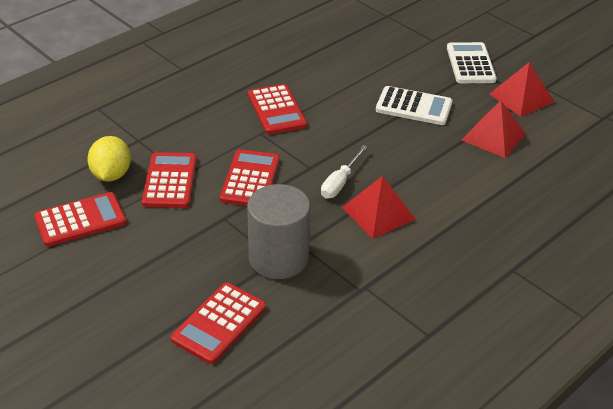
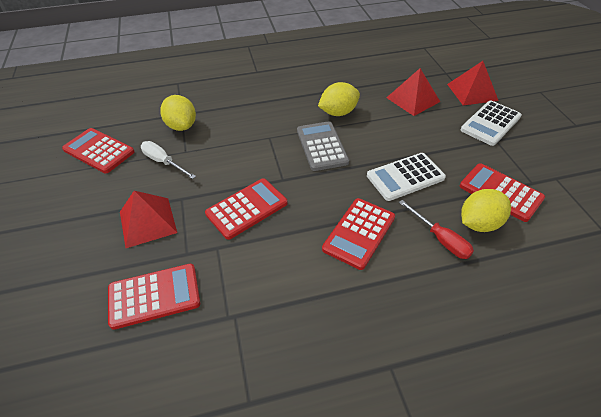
grey calculator: none = 0 -> [297,121,349,171] = 1
grey cylinder: [247,184,310,279] = 1 -> none = 0
red screwdriver: none = 0 -> [399,200,474,259] = 1
yellow lemon: [87,136,131,182] = 1 -> [160,95,196,131] [318,82,360,116] [461,189,511,232] = 3

